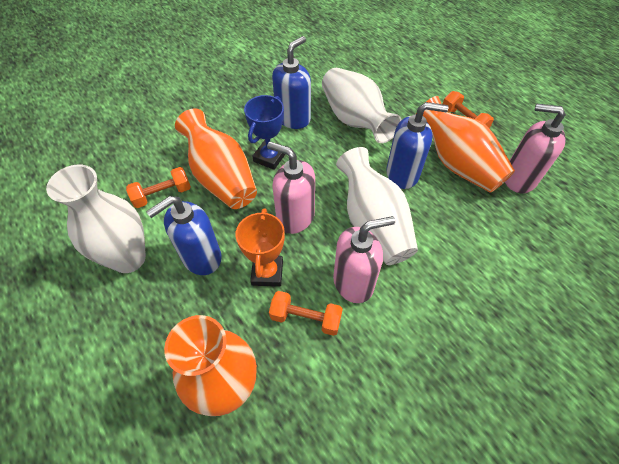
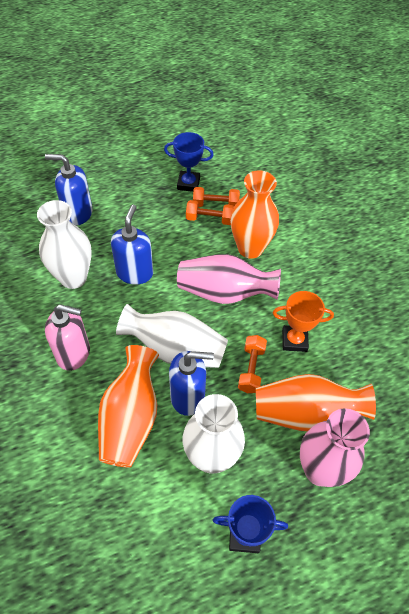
blue trophy: [244,95,285,170] = 1 -> [164,132,214,192] [213,495,288,553] = 2
pink soap dispenser: [267,142,315,234] [333,216,395,303] [505,103,566,193] = 3 -> [45,304,90,371] = 1
pink vase: none = 0 -> [177,254,281,304] [300,408,370,487] = 2

